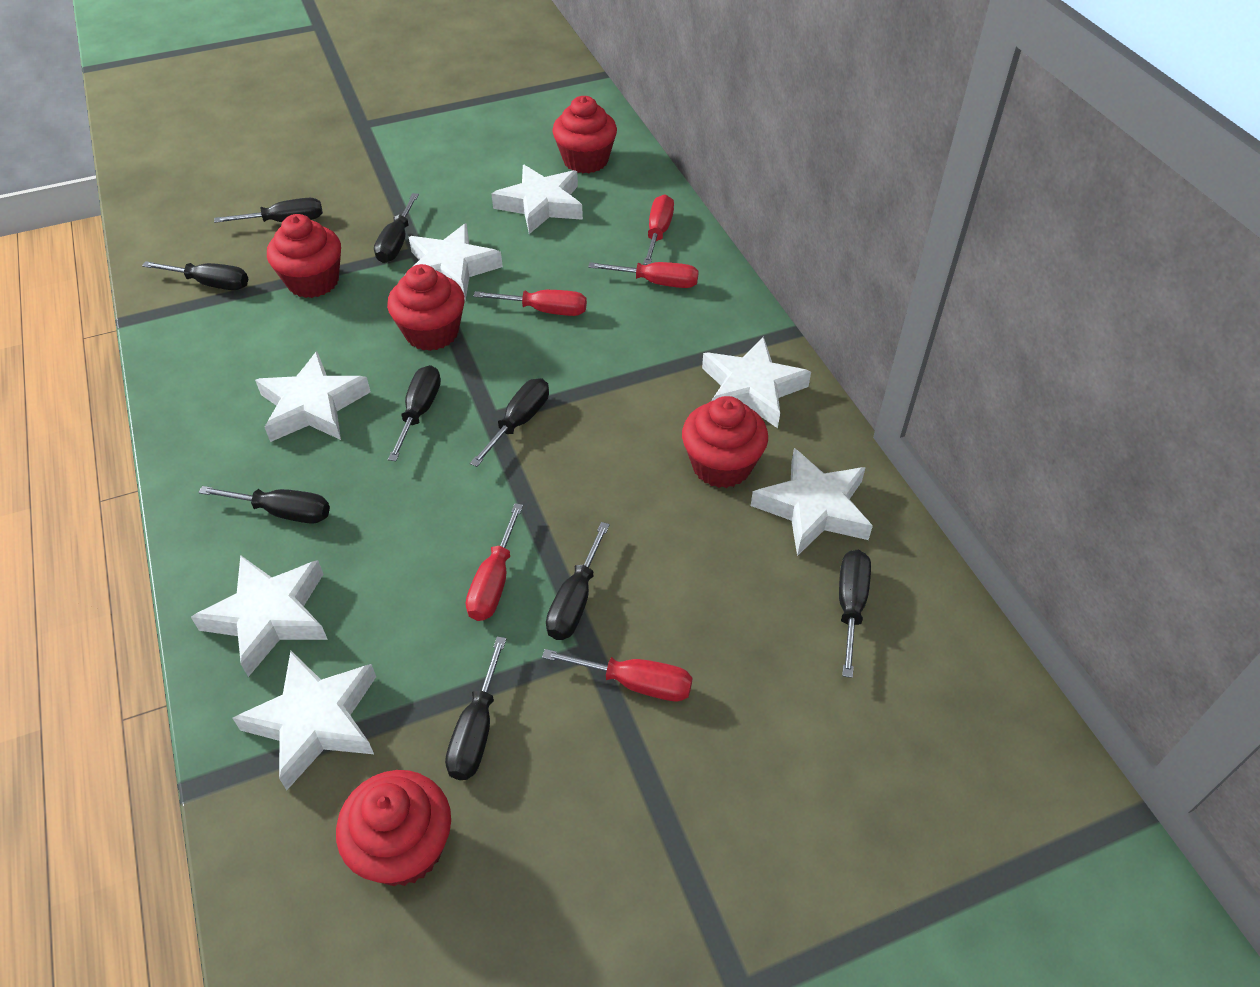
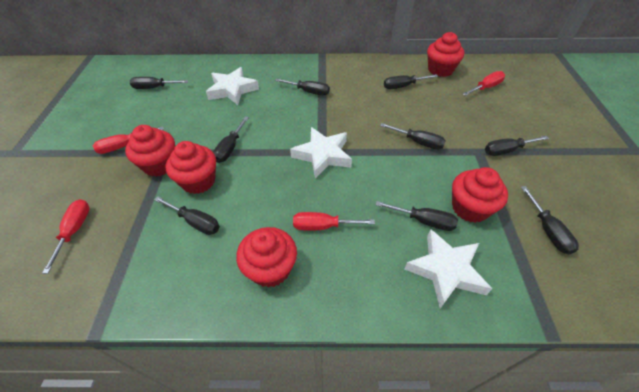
red screwdriver: [466,503,523,621] [474,290,587,316] [542,649,693,701] [588,262,699,288] [643,195,674,265] = 5 -> [42,199,90,274] [93,126,164,154] [293,212,375,231] [463,71,505,96] = 4
white star: [191,555,328,677] [233,651,376,790] [255,351,371,442] [404,223,503,300] [491,165,583,234] [702,336,811,428] [751,448,873,556] = 7 -> [206,67,259,105] [290,127,352,179] [405,229,492,308] = 3

